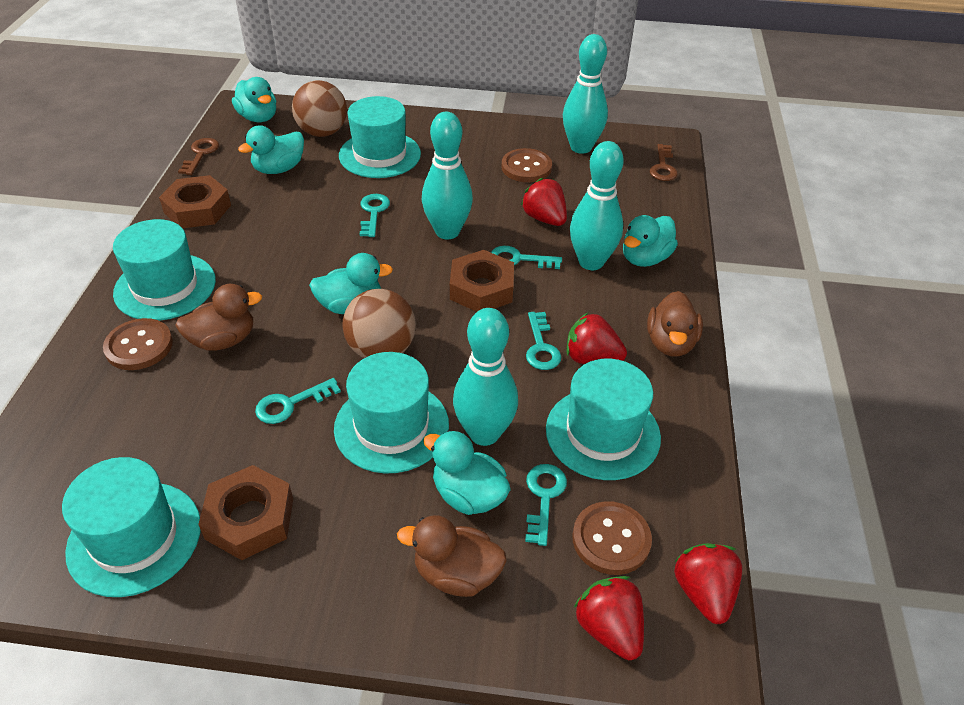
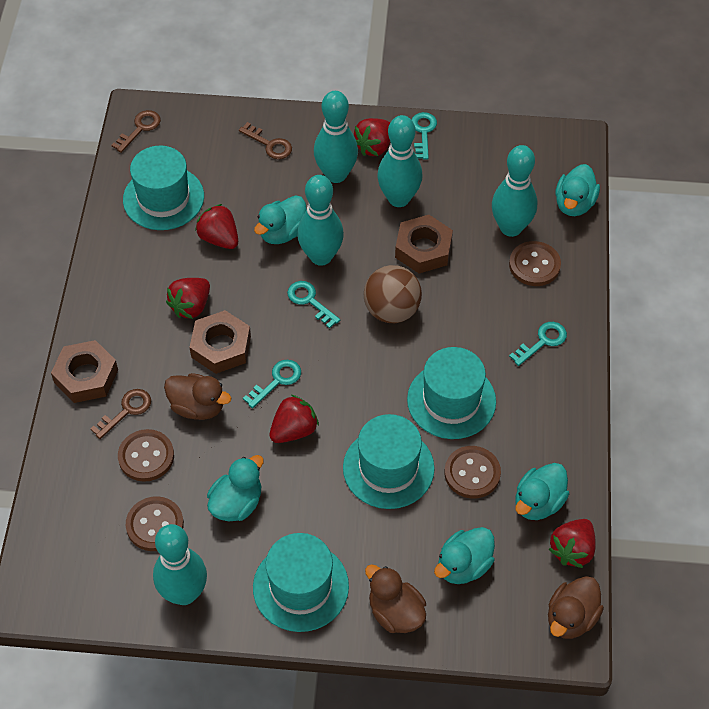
brown ball: [292,80,347,137] [342,289,416,358] = 2 -> [364,265,422,323] = 1
brown button: [103,318,173,370] [501,148,552,182] [572,501,652,575] = 3 -> [118,429,174,482] [126,496,184,551] [444,446,501,499] [509,241,561,286] = 4
brown key: [178,138,219,175] [650,144,678,181] = 2 -> [90,389,151,439] [111,110,161,153] [239,122,292,159] = 3
red strawberry: [521,178,567,226] [567,313,627,364] [574,576,644,660] [674,543,742,624] = 4 -> [166,278,210,319] [195,204,238,249] [269,395,319,443] [354,118,390,156] [549,519,596,568] = 5
turquoise bowling pin: [422,112,473,239] [453,308,518,446] [563,34,608,154] [570,141,624,270] = 4 -> [153,524,207,605] [297,175,344,266] [314,91,358,183] [377,115,422,207] [492,145,537,237] = 5
turquoise hat: [62,457,201,597] [113,219,216,321] [334,352,449,474] [339,96,421,178] [546,359,661,480] = 5 -> [123,146,204,230] [253,533,349,632] [343,414,435,509] [407,347,496,439] = 4
turquoise key: [255,378,341,424] [360,194,390,237] [491,246,562,269] [525,464,567,546] [526,312,561,370] = 5 -> [243,360,301,408] [287,281,340,328] [411,112,437,160] [509,322,567,366] = 4

